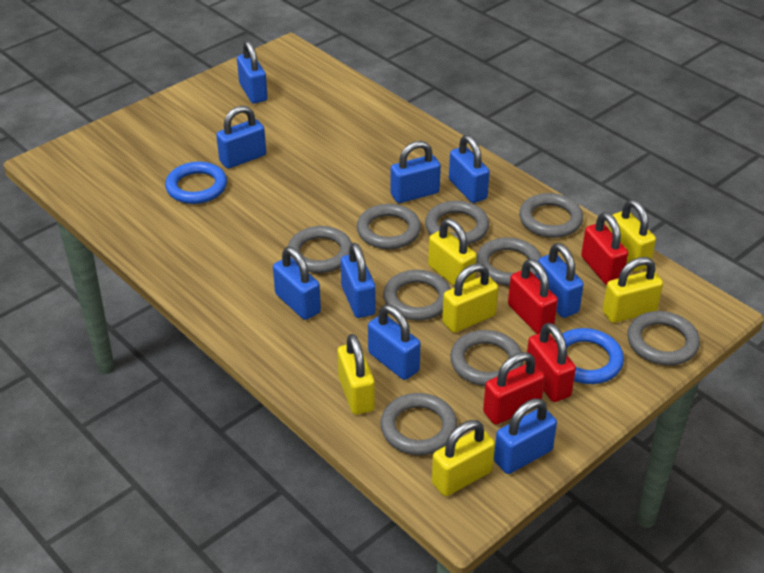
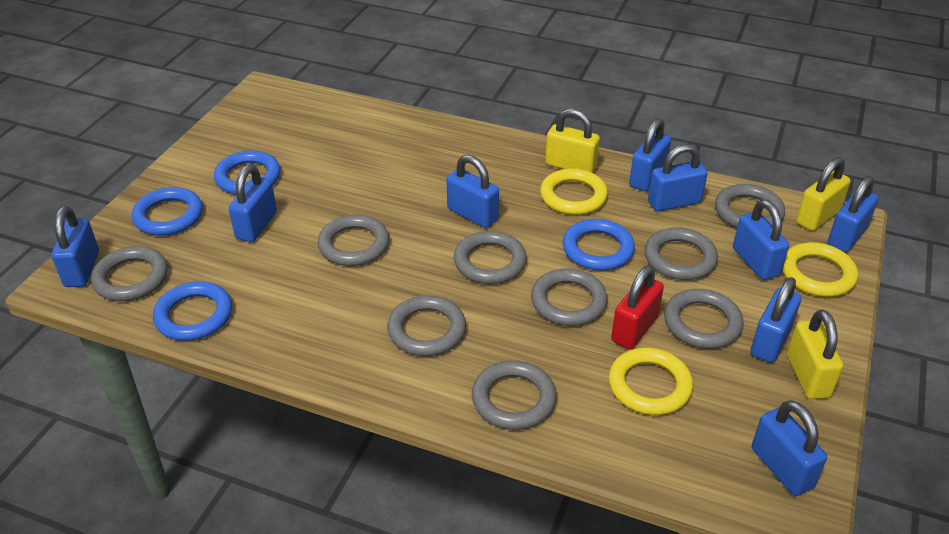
blue ring: [165,162,227,204] [562,328,624,384] = 2 -> [132,187,203,236] [153,282,232,341] [214,150,281,194] [563,219,635,271] = 4
red padlock: [483,352,545,425] [508,259,558,334] [527,323,576,402] [581,212,628,285] = 4 -> [611,265,664,349] = 1
yellow padlock: [337,334,375,415] [428,219,477,287] [432,420,495,496] [442,263,499,333] [603,257,663,323] [609,199,656,272] = 6 -> [545,109,600,173] [787,310,843,399] [796,157,851,231] = 3
yellow ring: none = 0 -> [540,168,608,215] [609,348,693,415] [782,242,858,297] = 3

